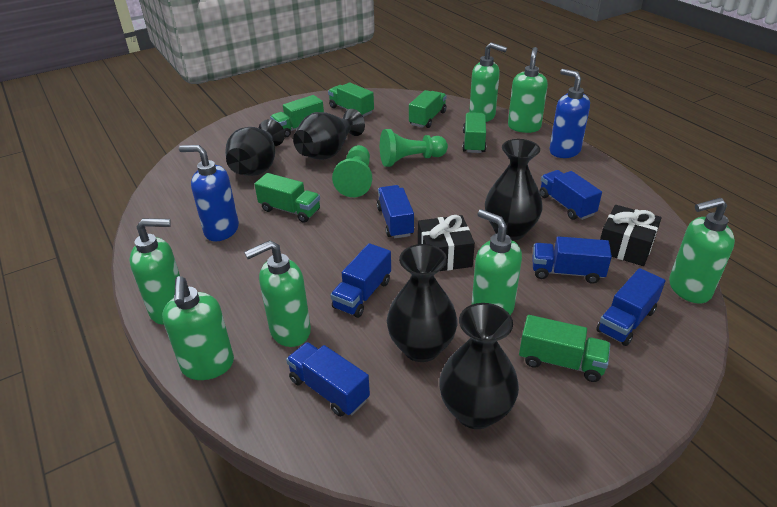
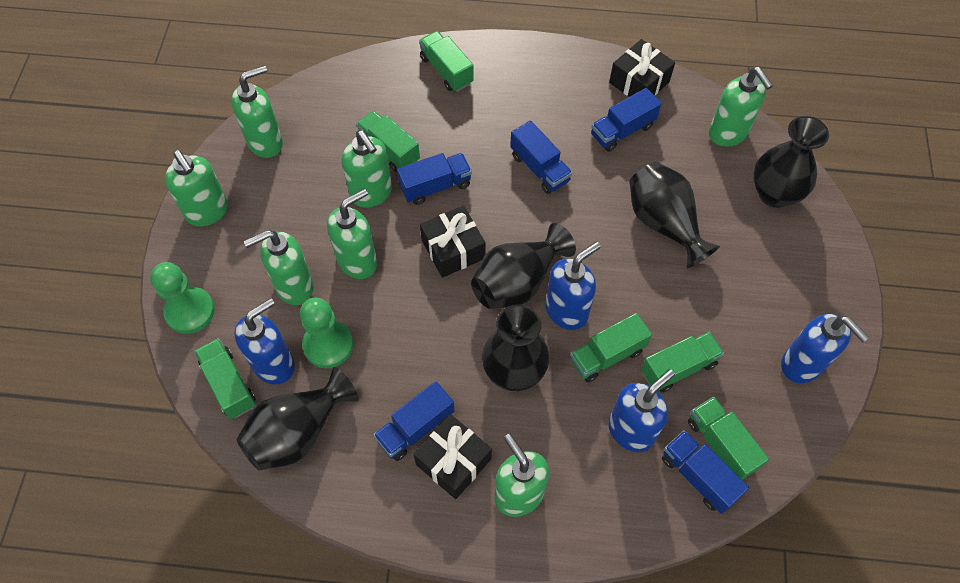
black gift: [418,215,475,271] [600,205,662,266] = 2 -> [413,414,492,499] [420,206,486,278] [609,39,675,97] = 3
blue soap dispenser: [179,145,239,241] [550,69,590,158] = 2 -> [235,298,295,385] [545,242,601,330] [608,369,675,452] [781,314,869,383] = 4
blue truck: [286,342,370,417] [330,243,391,318] [377,185,414,238] [532,236,612,284] [539,170,602,220] [596,268,666,346] = 6 -> [374,381,454,461] [397,153,472,205] [510,120,572,194] [591,88,661,152] [662,430,749,514] = 5

